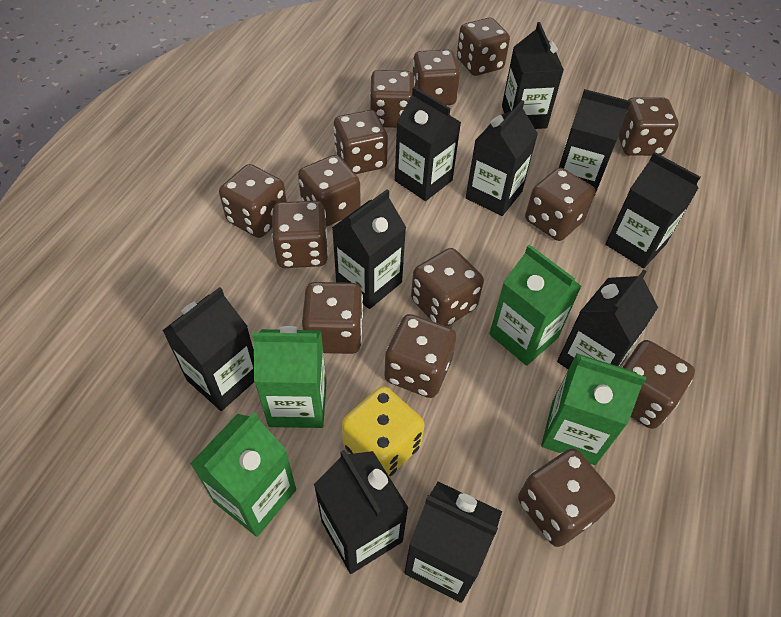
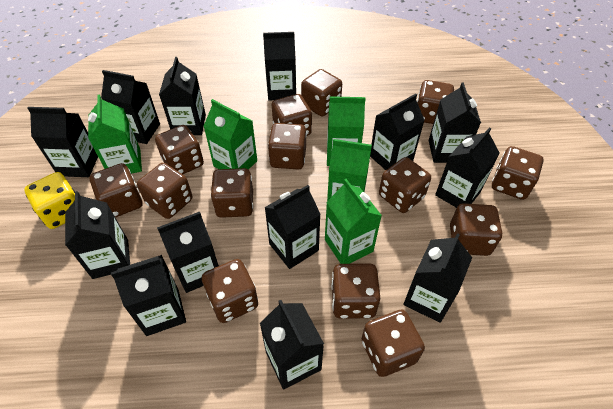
black carton: [162,287,254,411] [314,450,408,574] [332,190,406,309] [395,87,461,201] [405,482,502,603] [466,100,538,216] [502,22,564,129] [557,270,658,369] [559,89,631,194] [605,152,700,268] = 10 -> [27,107,98,177] [65,191,130,279] [101,70,160,144] [111,255,186,336] [157,212,219,293] [159,57,206,135] [260,300,324,390] [263,32,296,101] [264,185,321,269] [370,94,425,170] [403,233,472,323] [428,83,481,163] [435,127,500,208] = 13
green carton: [190,412,296,537] [252,326,327,428] [489,245,582,366] [541,353,646,465] = 4 -> [88,95,142,174] [203,99,257,170] [325,179,382,264] [327,96,366,166] [327,139,372,201] = 5

